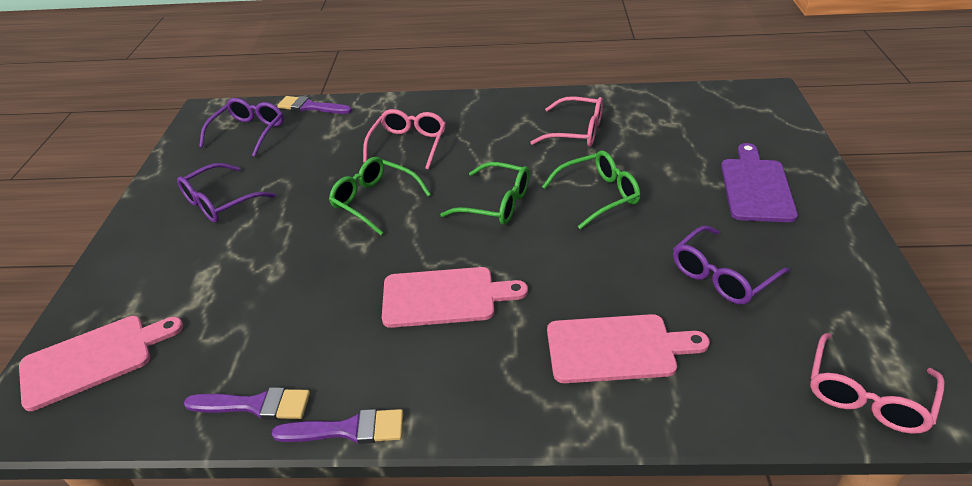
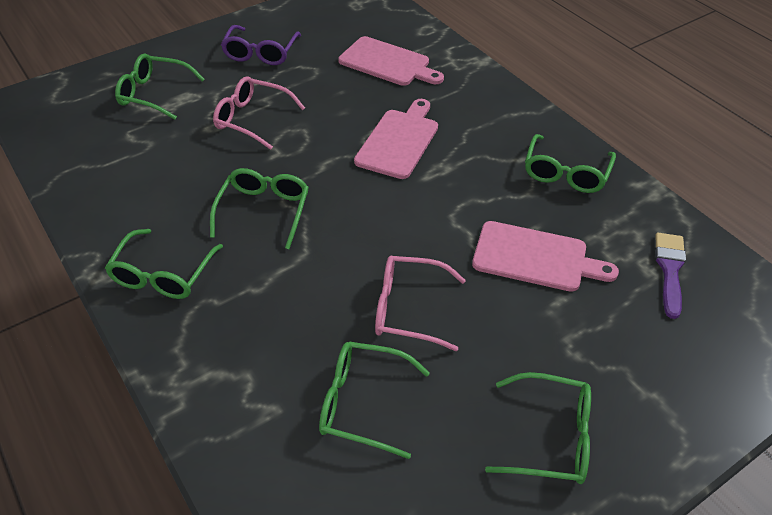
green glasses: [329,157,431,235] [440,162,530,225] [542,150,640,229] = 3 -> [105,229,223,299] [115,53,205,120] [210,168,309,249] [319,342,430,459] [485,372,591,484] [525,134,616,193] = 6
pink glasses: [363,109,446,170] [530,96,603,147] [810,333,945,434] = 3 -> [213,76,305,150] [375,256,466,351] = 2
purple brush: [184,387,310,420] [272,409,403,444] [277,96,352,114] = 3 -> [655,233,686,319] = 1
purple cutting board: [721,143,798,222] = 1 -> none = 0
purple glasses: [177,163,276,223] [199,98,284,157] [673,226,790,305] = 3 -> [221,25,301,65] = 1

